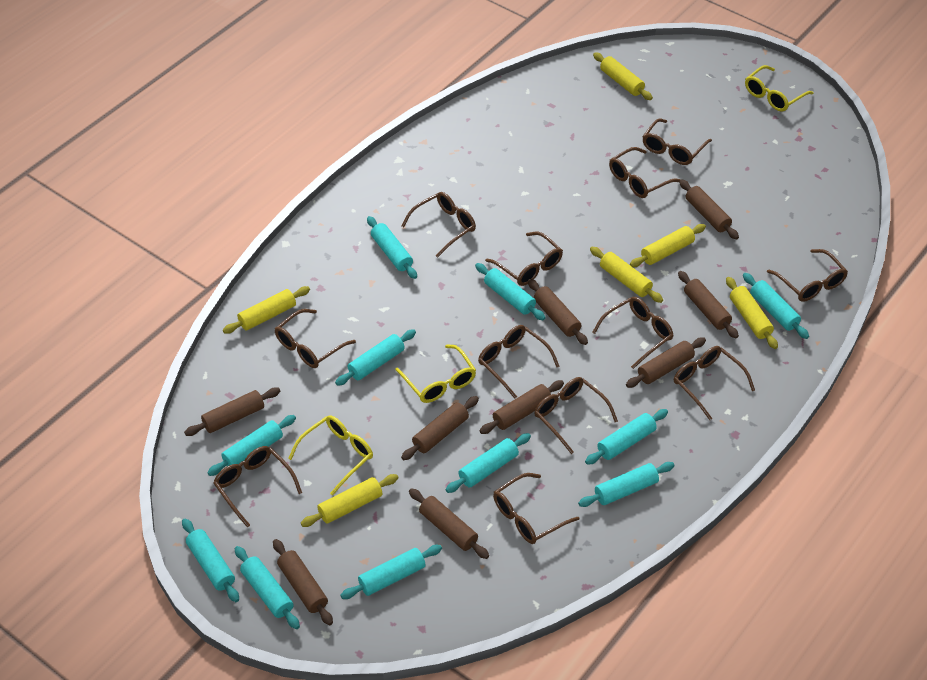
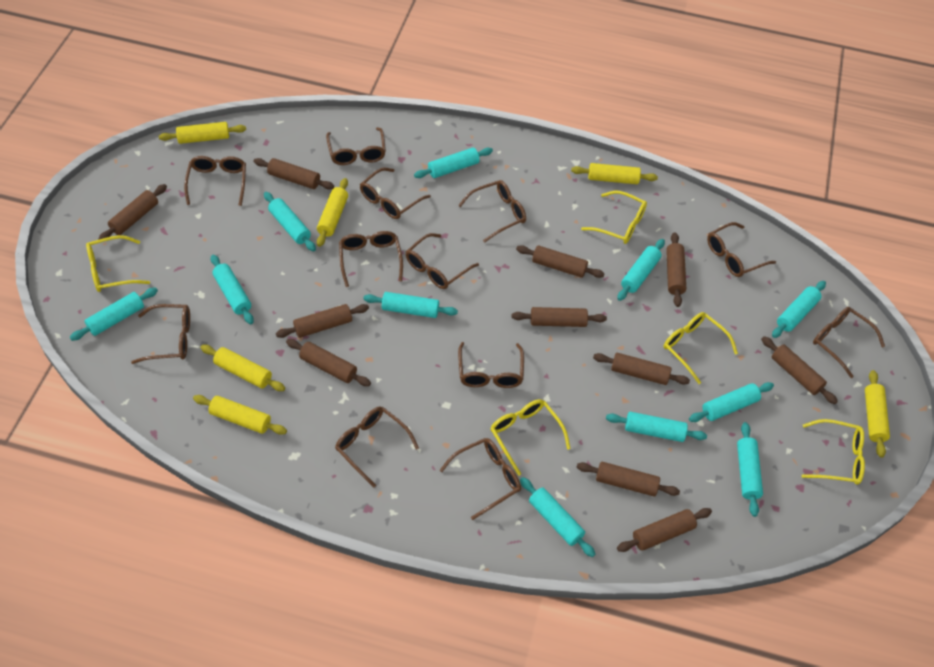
brown rolling pin: [184,388,280,436] [273,539,333,626] [401,396,479,460] [409,488,489,559] [480,380,564,434] [528,279,588,345] [626,337,706,388] [678,271,739,339] [679,179,739,240] = 9 -> [98,184,167,240] [254,158,334,189] [276,304,369,338] [286,339,371,386] [512,307,607,327] [516,245,605,278] [577,462,680,496] [593,353,690,385] [617,508,712,552] [666,232,686,307] [761,336,838,404] = 11
yellow glasses: [288,415,373,495] [395,344,476,403] [745,65,814,112] = 3 -> [86,235,150,292] [490,399,571,476] [581,191,647,244] [664,312,738,384] [802,419,865,485] = 5

